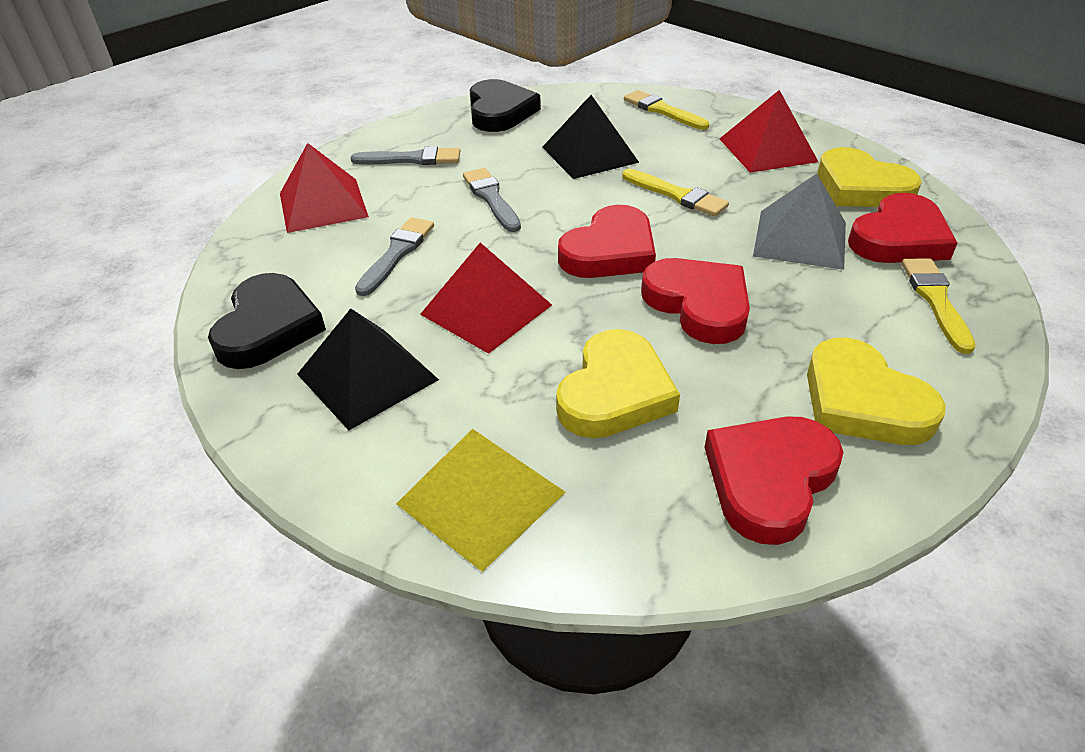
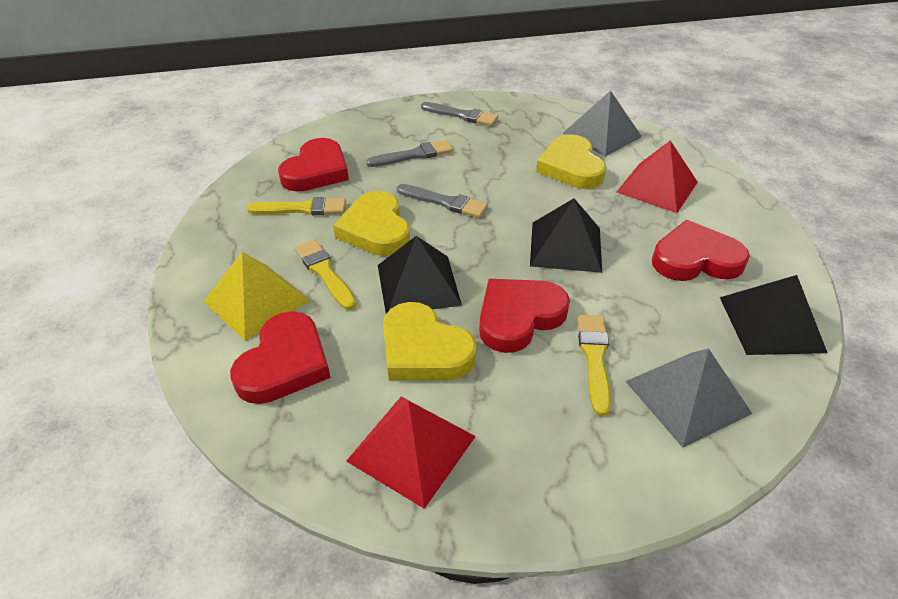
black heart: [208,273,326,369] [470,79,541,132] = 2 -> none = 0
black pyramid: [297,309,439,430] [542,95,639,179] = 2 -> [378,236,462,314] [530,198,602,273] [720,275,827,355] = 3
grey pyramid: [753,173,846,270] = 1 -> [562,90,642,157] [625,348,752,448] = 2
red pyramid: [280,143,369,233] [420,243,552,354] [720,90,818,173] = 3 -> [346,397,476,509] [617,141,698,213] = 2

